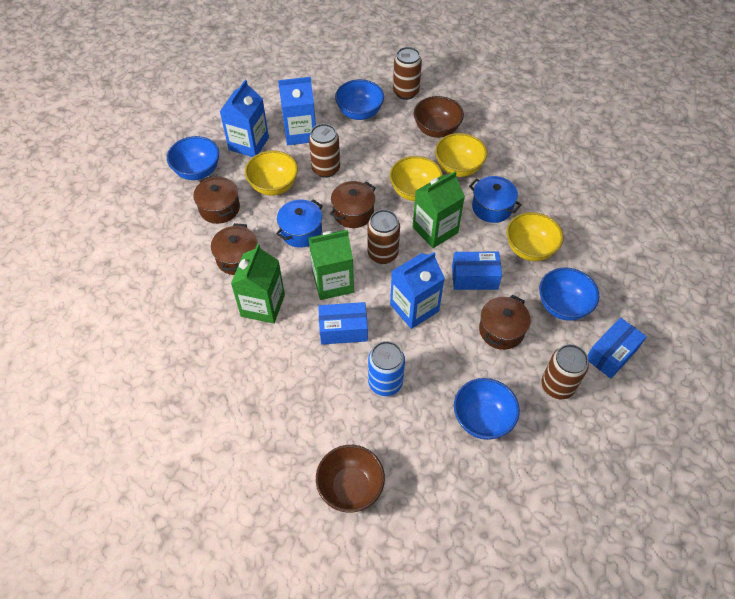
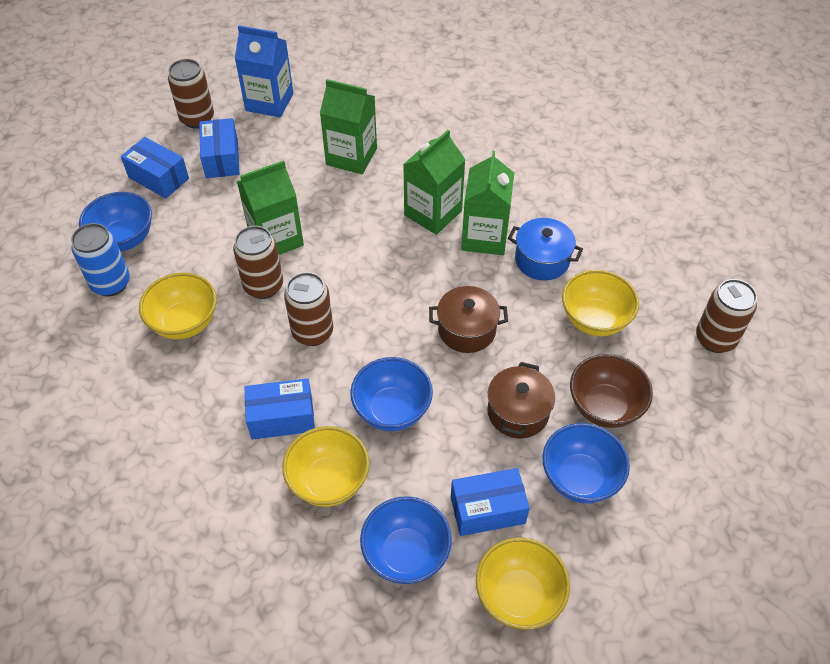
blue box: [318,302,368,345] [452,252,502,290] [587,317,647,379] = 3 -> [121,137,189,199] [199,118,240,178] [244,378,315,439] [451,468,530,536] = 4
blue carton: [220,80,269,157] [278,77,316,145] [390,252,445,329] = 3 -> [235,25,293,118] = 1
blue pot: [276,199,323,248] [469,176,522,223] = 2 -> [508,218,583,281] = 1
brown bowl: [316,445,385,513] [414,96,464,138] = 2 -> [570,354,653,428] = 1
brown pot: [193,176,240,224] [211,223,258,275] [330,181,376,228] [479,295,531,350] = 4 -> [429,286,508,353] [487,362,555,438] = 2
green carton: [231,244,285,324] [308,230,354,300] [413,171,465,248] = 3 -> [237,160,304,255] [320,79,377,174] [403,130,466,235] [461,151,514,255] = 4

